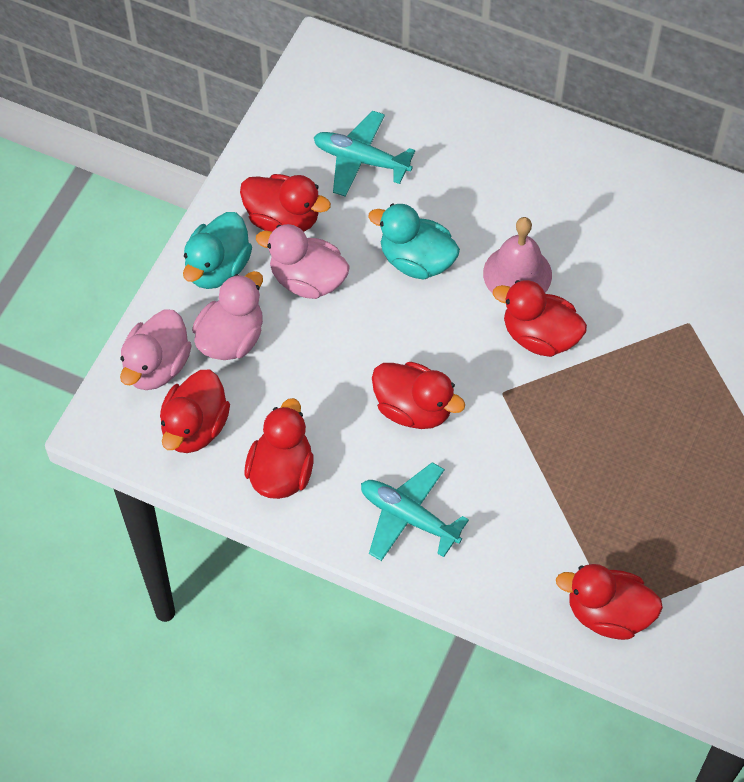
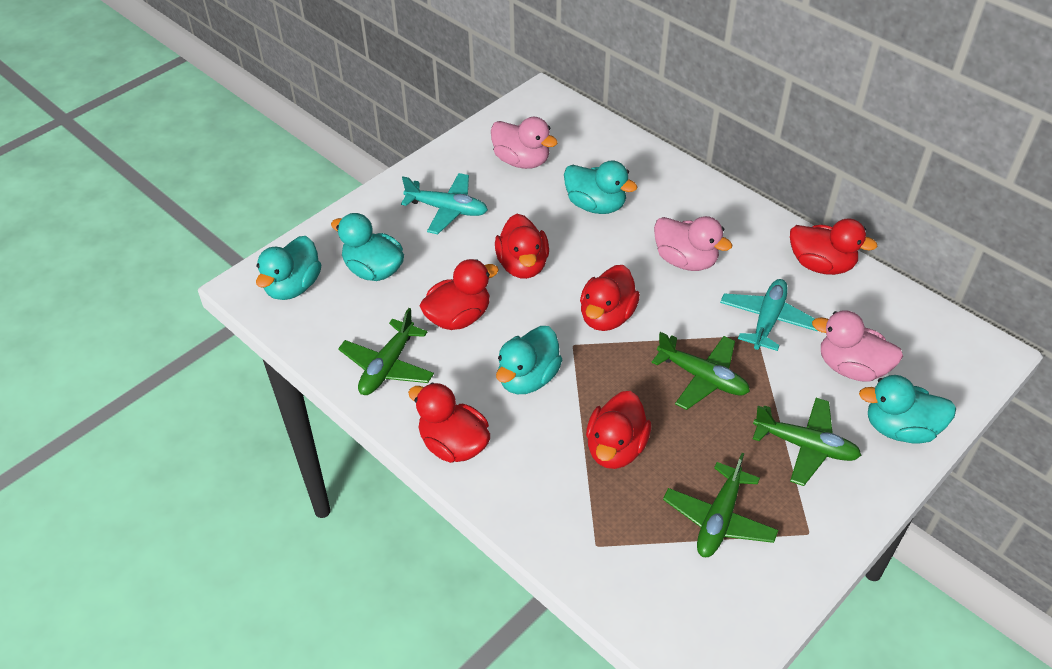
green plane: none = 0 -> [338,308,434,395] [651,332,750,410] [663,453,779,557] [753,398,862,486] = 4
pink bell: [483,217,552,294] = 1 -> none = 0
turquoise duck: [183,212,252,289] [368,204,460,279] = 2 -> [256,236,321,300] [331,213,404,281] [496,326,562,394] [564,160,638,214] [859,375,956,444] = 5

